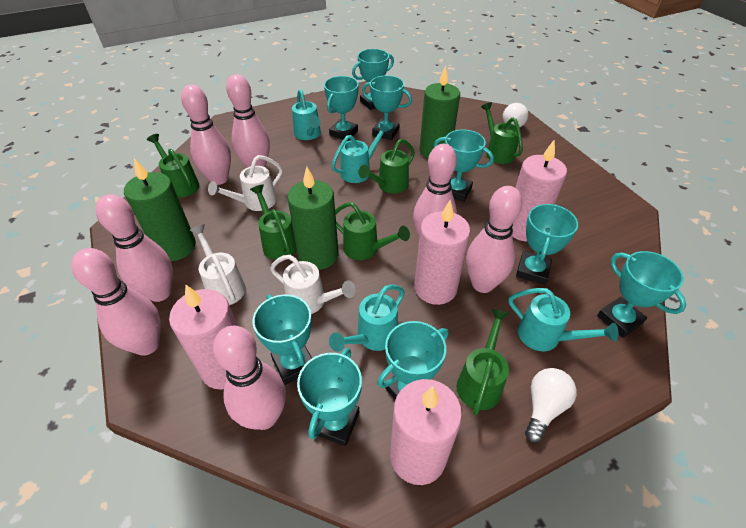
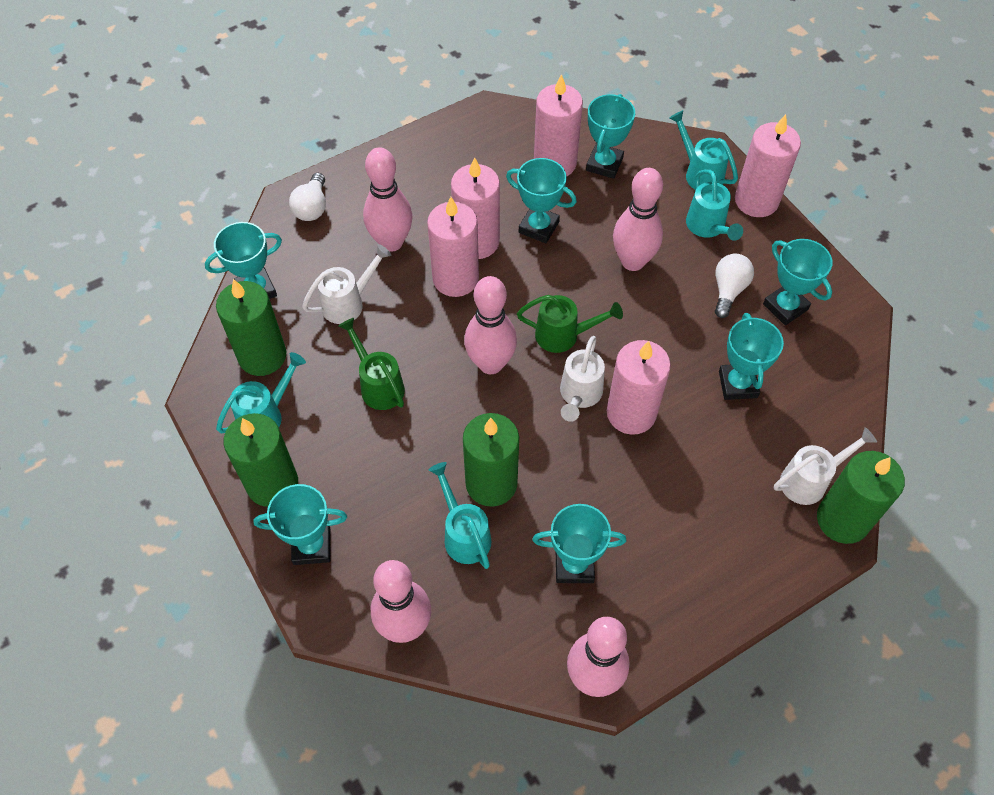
green candle: [124,158,196,261] [287,167,339,270] [419,66,460,158] = 3 -> [216,279,286,376] [223,413,298,507] [463,413,519,507] [817,451,905,544] = 4
green watering can: [147,134,199,197] [250,185,297,260] [335,202,410,260] [358,139,415,193] [456,308,510,415] [481,102,523,164] = 6 -> [338,318,405,410] [517,295,623,353] = 2
pink bowling pin: [71,248,161,356] [96,194,173,302] [181,85,231,185] [213,326,286,430] [226,74,270,168] [413,144,457,237] [466,186,522,293] = 7 -> [363,147,412,252] [371,560,431,643] [464,276,517,374] [567,617,630,697] [613,168,663,271] = 5
pink candle: [169,285,237,390] [390,379,462,485] [414,200,470,305] [512,140,567,242] = 4 -> [427,197,479,297] [451,157,500,259] [534,74,583,176] [607,340,671,435] [735,114,801,217] = 5
turquoise trophy: [253,294,312,385] [297,348,362,446] [324,76,359,141] [352,49,394,110] [362,75,412,140] [377,321,448,400] [434,129,494,202] [516,204,578,285] [597,251,686,338] = 9 -> [205,222,282,299] [253,484,347,565] [506,158,577,243] [532,504,626,583] [586,94,635,179] [719,313,784,400] [763,239,832,325] = 7

